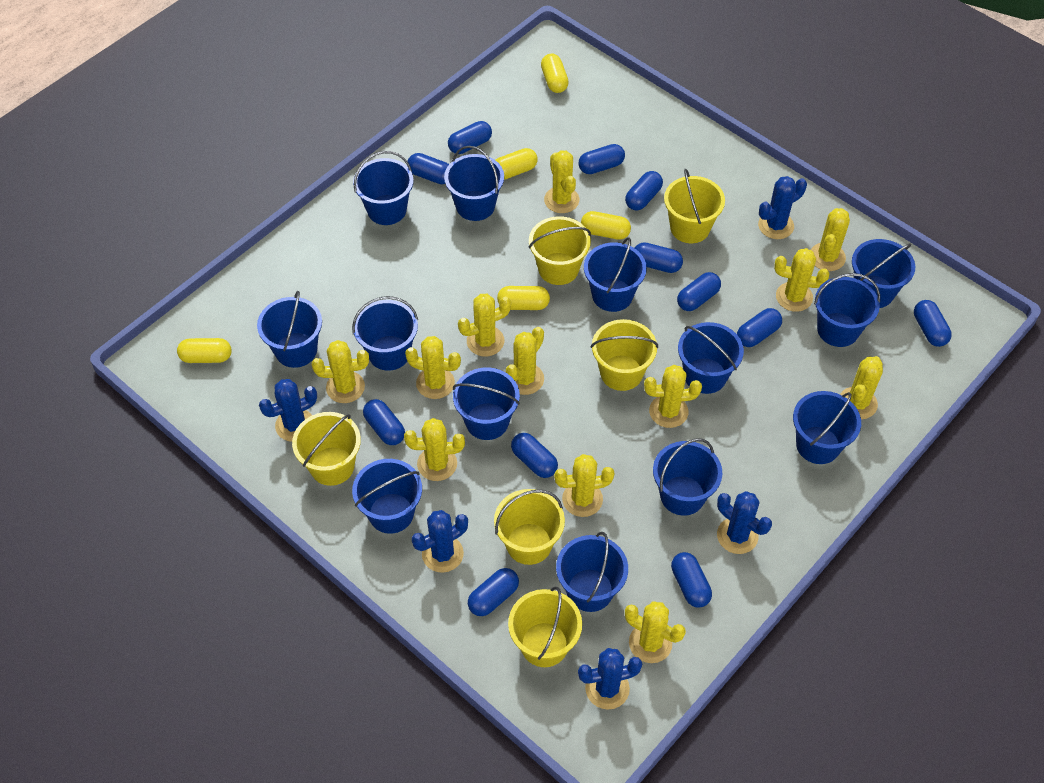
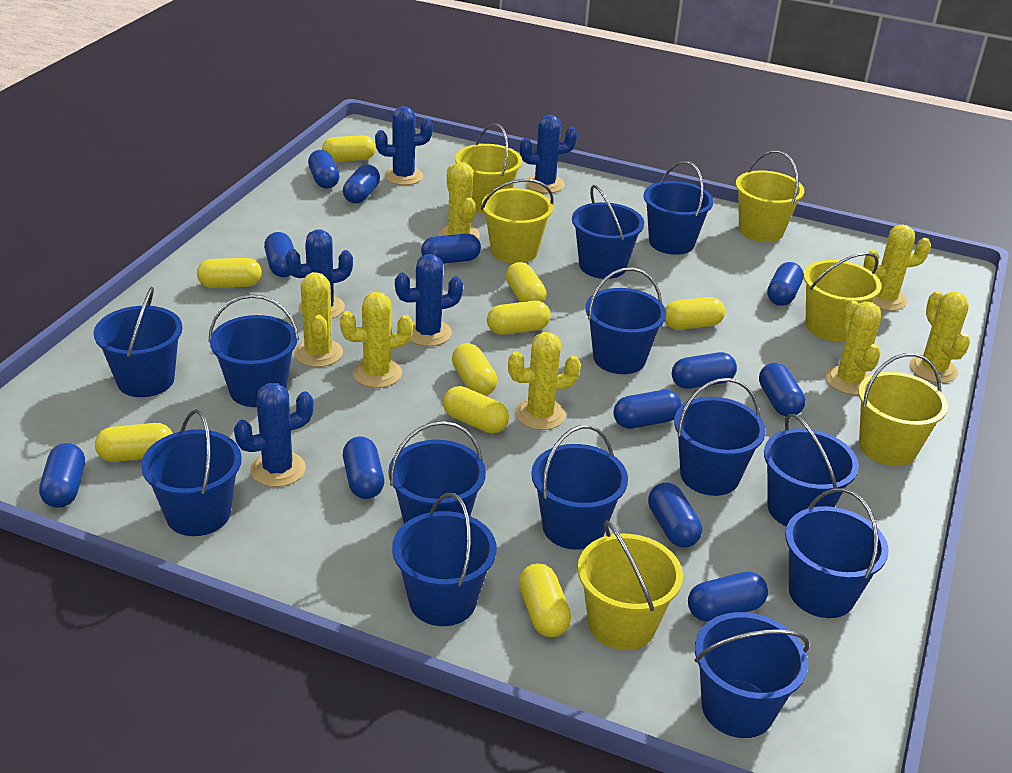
yellow cactus: [312,340,369,403] [404,418,465,481] [405,336,461,399] [458,294,511,357] [506,327,544,395] [544,150,579,213] [554,454,615,517] [625,601,686,663] [644,365,702,428] [774,248,829,312] [811,208,850,271] [840,356,883,419] = 12 -> [294,272,343,367] [340,292,413,388] [438,162,480,239] [508,332,581,430] [825,301,881,395] [863,225,931,311] [910,291,970,383] = 7
yellow capsule: [177,338,232,363] [496,148,538,180] [497,286,550,310] [541,54,569,93] [581,211,631,240] = 5 -> [95,423,173,462] [197,258,262,288] [322,135,376,162] [443,386,509,434] [452,343,497,396] [487,301,551,335] [506,262,547,303] [519,563,571,637] [665,297,725,330] = 9

